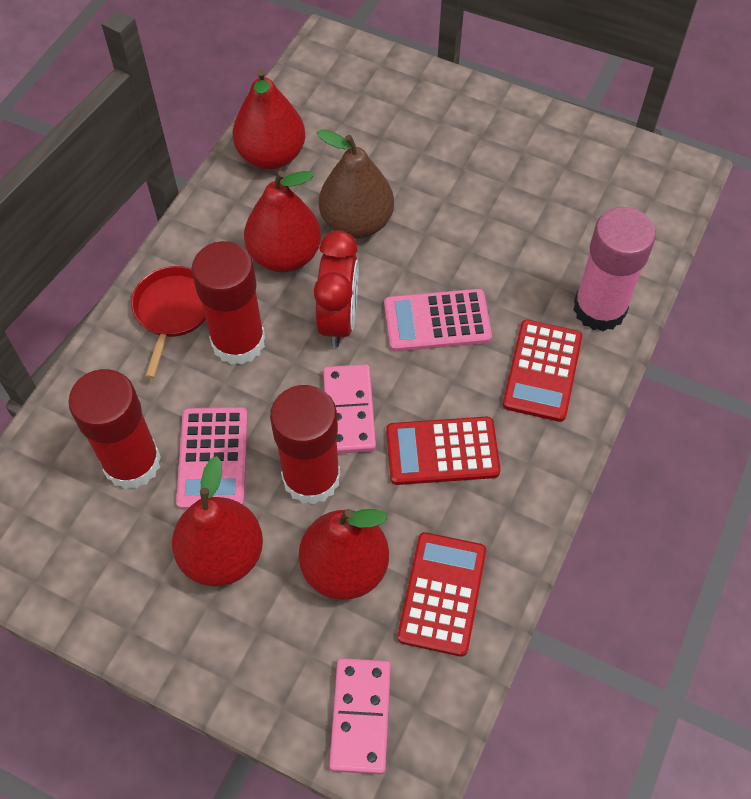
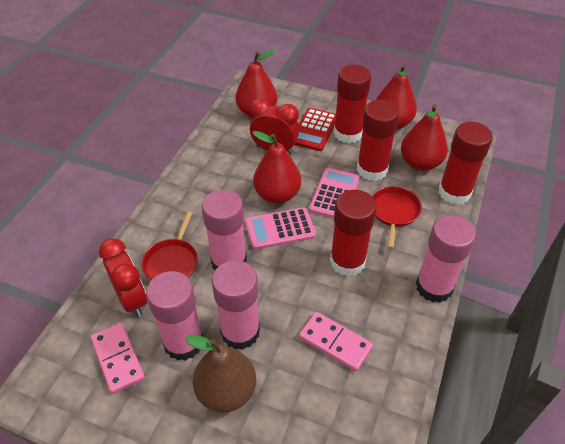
pink glue stick: [573,207,656,332] = 1 -> [146,271,203,361] [202,189,247,270] [212,260,260,350] [416,215,476,303] = 4
red calculator: [386,417,501,485] [397,532,486,657] [503,320,582,422] = 3 -> [294,108,336,151] = 1
red clock: [314,230,358,348] = 1 -> [99,238,147,317] [250,98,299,154] = 2
red glue stick: [68,369,161,489] [192,241,265,365] [270,385,340,505] = 3 -> [330,190,377,277] [334,65,371,143] [357,100,400,181] [439,122,493,205] = 4
red pan: [131,266,206,379] = 1 -> [142,212,198,280] [372,186,422,249] = 2

